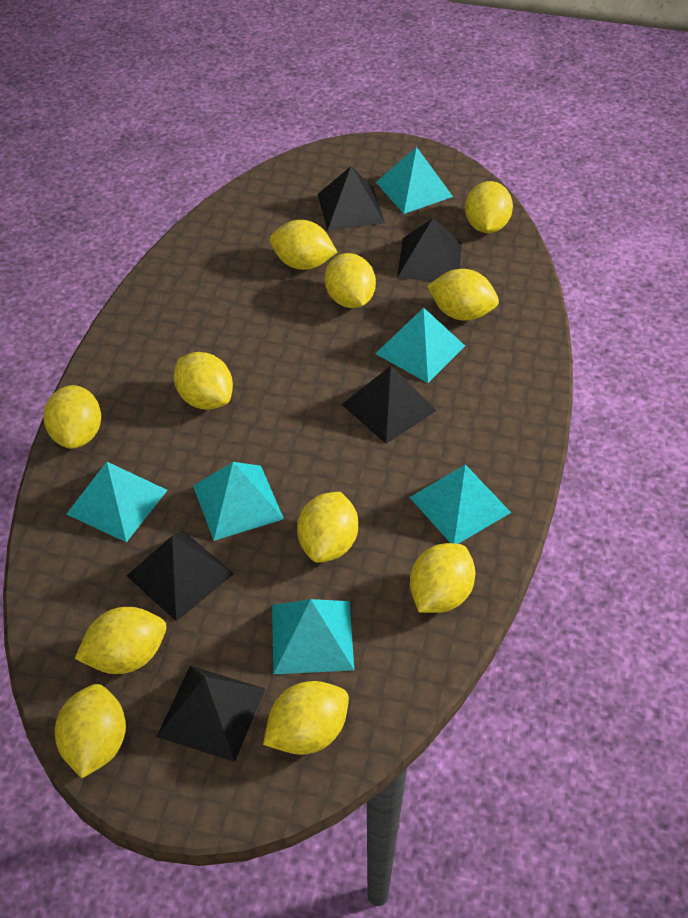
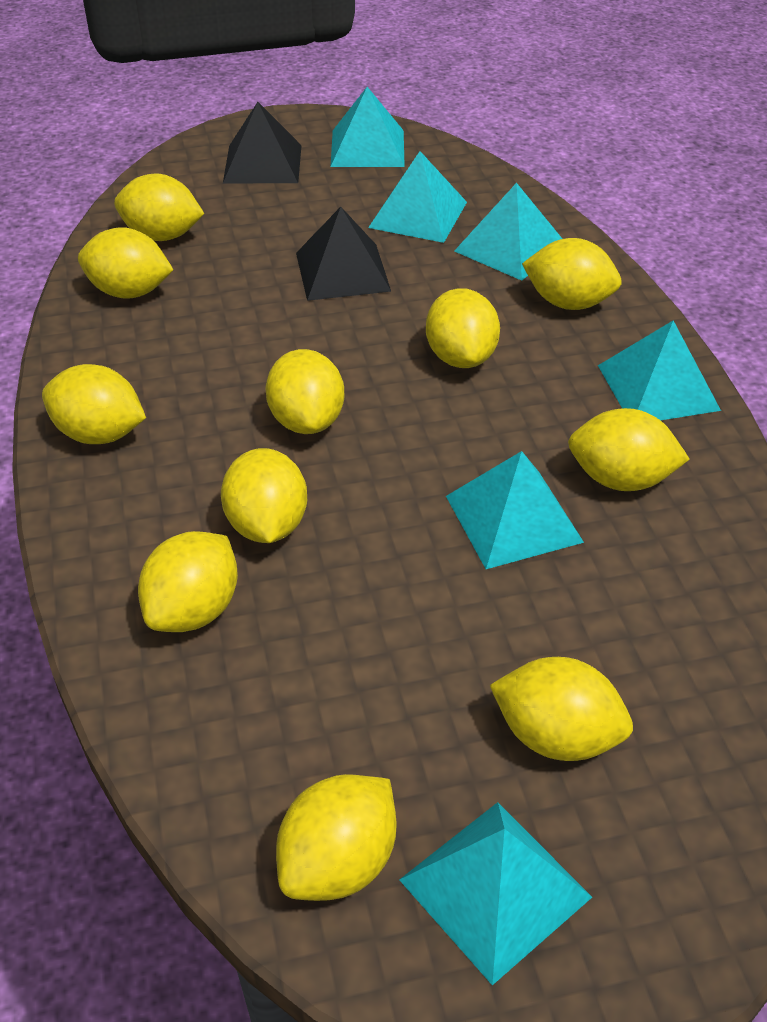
black pyramid: [127,531,234,621] [157,666,265,762] [318,166,385,230] [342,366,437,444] [397,218,462,281] = 5 -> [223,102,302,183] [296,207,391,301] = 2

